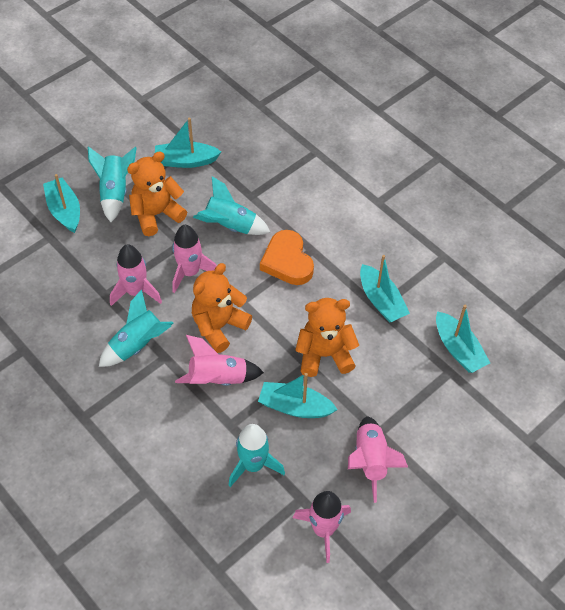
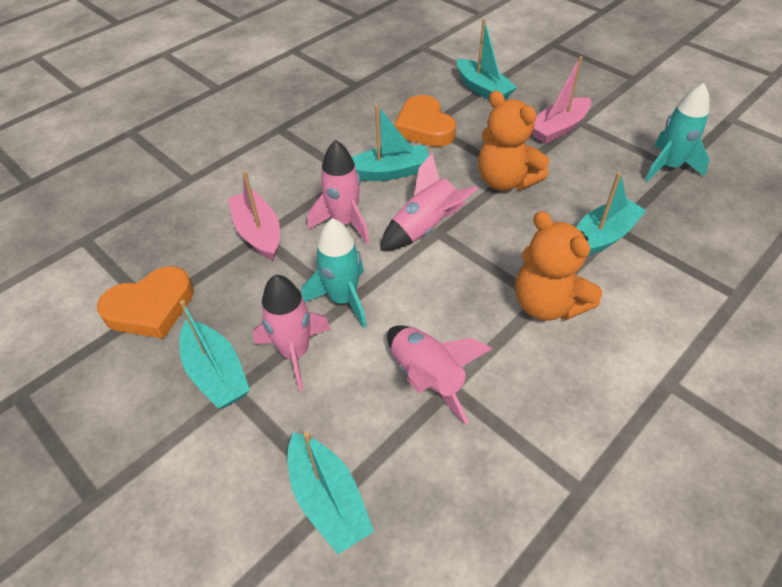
orange heart: [260,230,314,285] = 1 -> [97,266,194,338] [394,95,456,147] = 2
orange teddy bear: [127,151,187,236] [192,263,252,353] [295,298,359,377] = 3 -> [478,91,549,191] [515,211,602,321] = 2
pink boat: none = 0 -> [228,171,280,261] [532,56,591,144] = 2
pink rocket: [110,244,162,306] [172,225,217,293] [175,335,264,386] [293,491,351,563] [348,416,408,503] = 5 -> [253,275,331,391] [307,140,369,244] [380,153,478,251] [387,325,492,425] = 4
turquoise rocket: [88,146,137,222] [99,289,174,367] [193,176,270,235] [228,424,285,487] = 4 -> [302,218,366,328] [645,83,710,182] = 2

